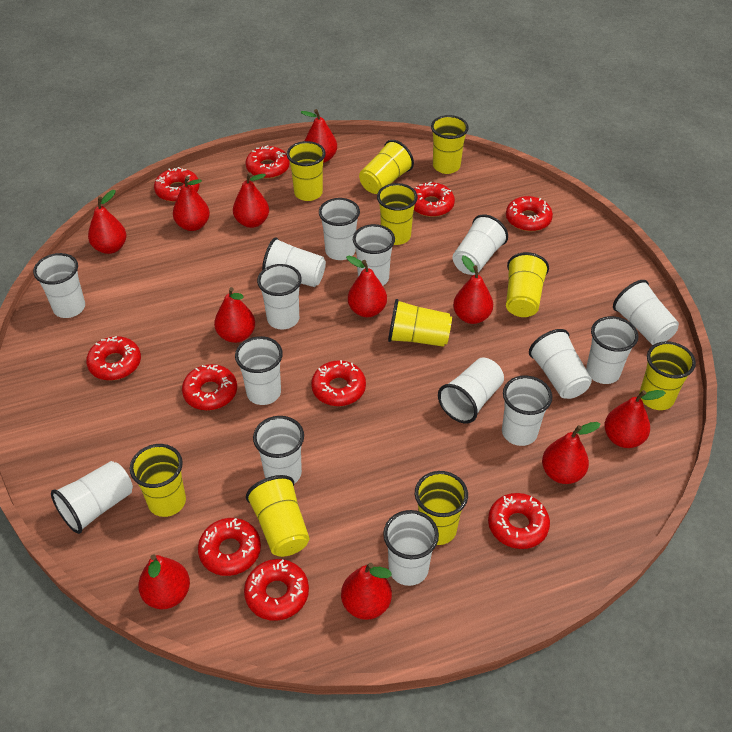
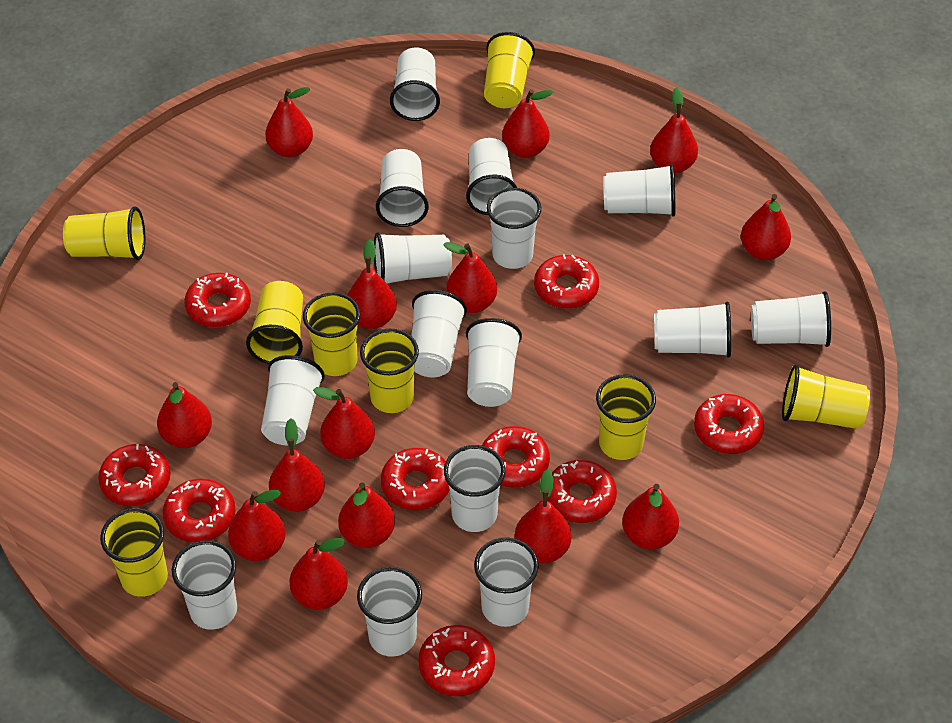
red donut: [86,336,141,380] [154,167,200,202] [182,364,237,410] [198,518,261,576] [244,559,309,621] [245,145,290,179] [311,360,366,406] [414,182,455,217] [488,493,550,549] [506,196,553,232] = 10 -> [98,444,171,506] [163,478,236,542] [185,273,251,327] [381,448,450,510] [418,625,495,696] [482,426,550,488] [534,254,599,309] [547,460,617,523] [694,394,764,454] = 9
red pear: [88,190,126,254] [138,554,190,609] [173,176,210,231] [214,287,255,343] [233,172,269,228] [301,109,337,163] [341,563,392,620] [346,256,387,317] [453,256,493,324] [542,422,600,484] [604,390,666,448] = 11 -> [157,382,212,448] [228,490,286,561] [265,87,313,157] [269,418,325,512] [290,538,348,610] [313,387,375,459] [338,482,395,548] [347,239,397,329] [443,242,497,313] [502,89,553,158] [515,469,572,563] [622,484,679,549] [650,87,698,174] [741,194,791,260] = 14
yellow cup: [130,444,186,517] [246,475,309,557] [287,141,326,201] [359,140,414,194] [377,183,418,245] [388,299,452,347] [415,471,468,545] [431,115,469,174] [506,252,549,317] [639,341,696,410] = 10 -> [63,206,146,260] [100,508,168,597] [246,281,303,364] [303,292,360,376] [360,329,419,413] [484,32,535,108] [596,374,656,460] [782,365,870,429] = 8

